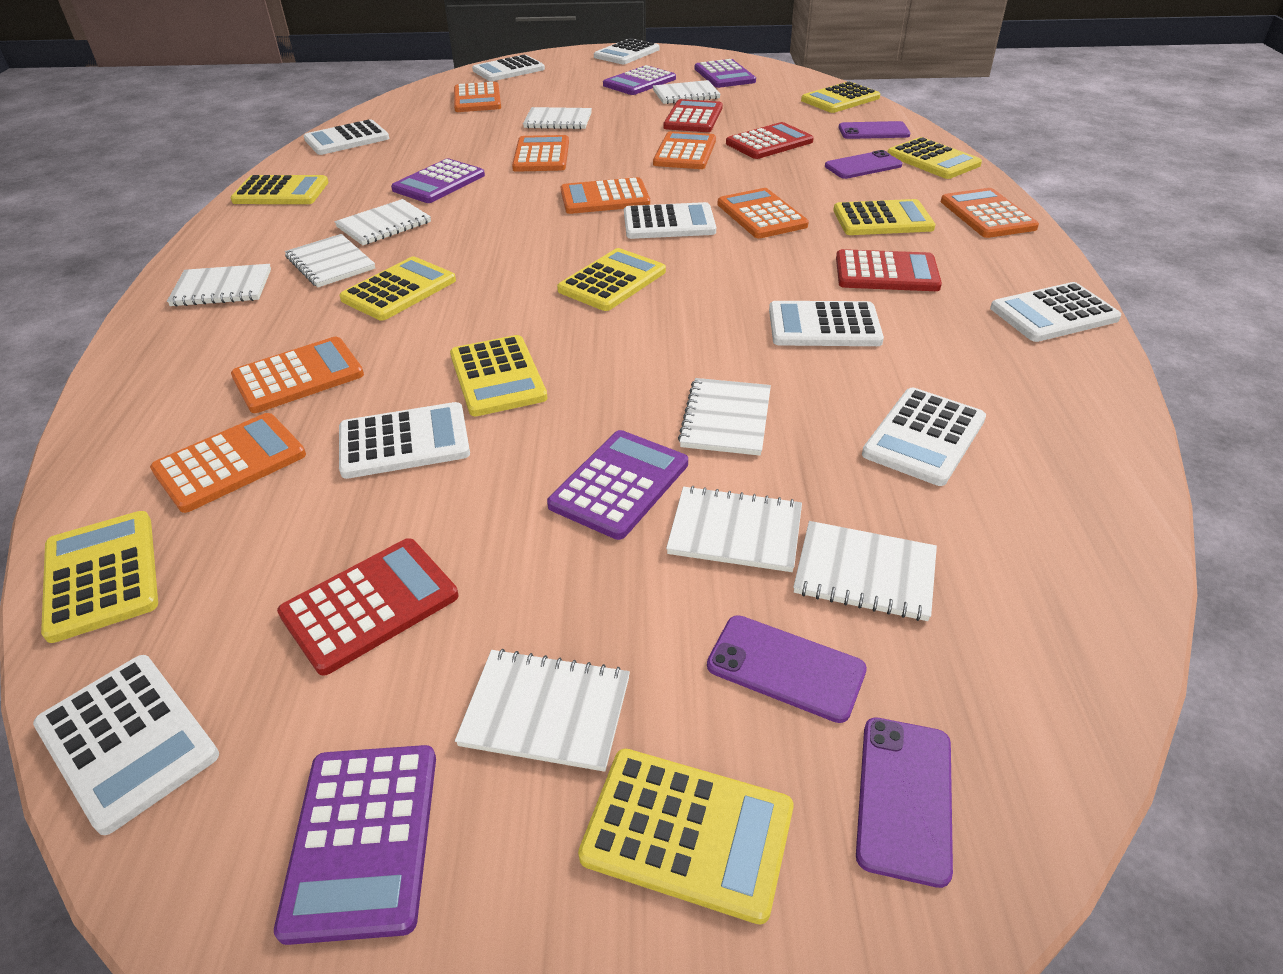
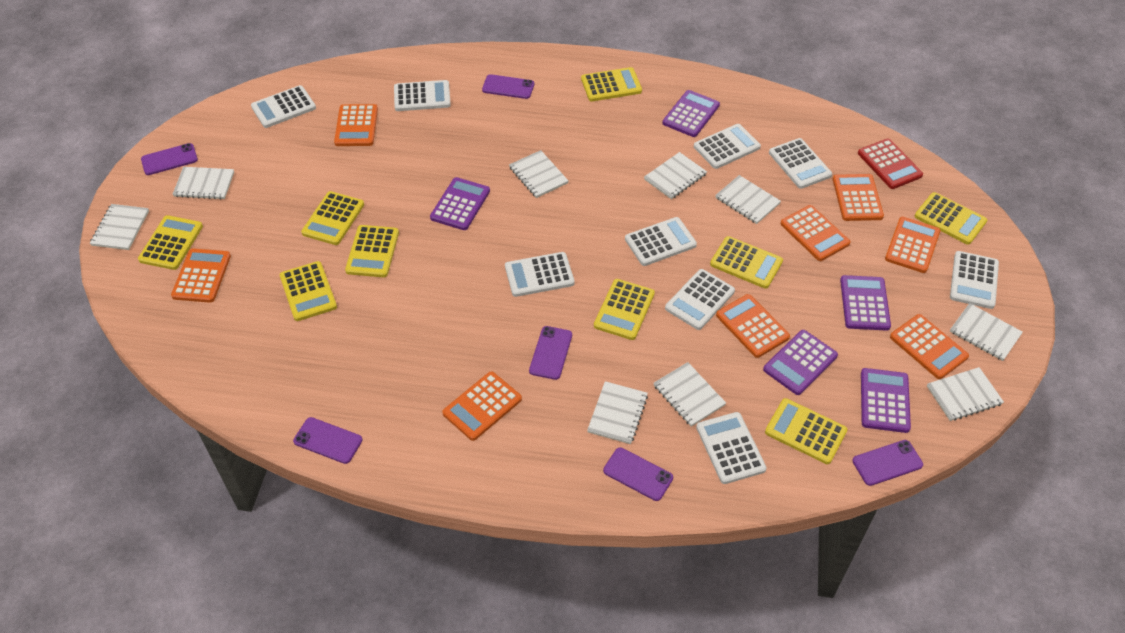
purple phone: [707,615,867,723] [825,150,902,179] [839,121,910,139] [856,718,953,888] = 4 -> [141,143,198,175] [293,417,363,464] [482,74,534,99] [529,326,572,380] [603,447,673,501] [853,440,923,486] = 6
red calculator: [277,538,459,676] [663,99,723,132] [726,122,814,159] [836,249,942,291] = 4 -> [858,138,923,189] = 1

